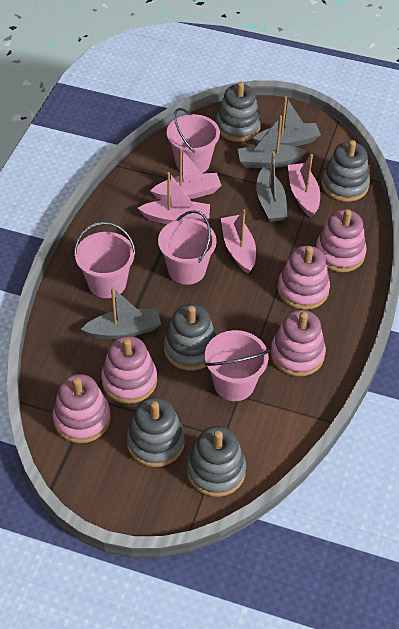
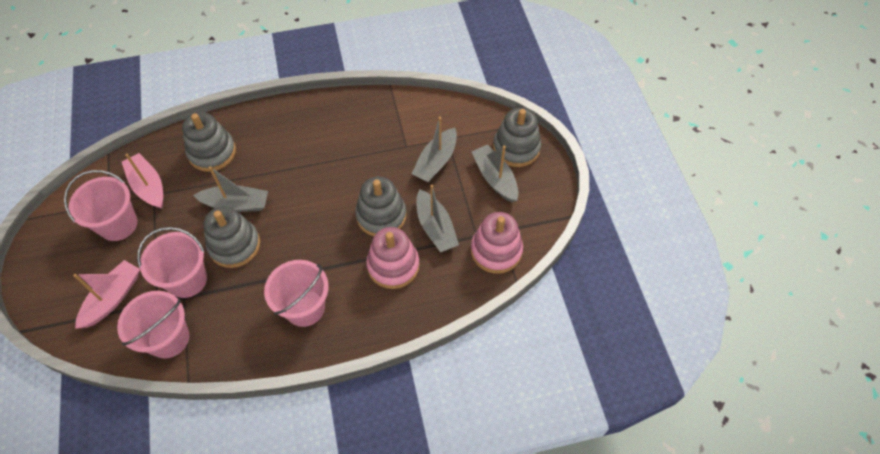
grey stacking toy: [126,397,185,467] [164,304,216,370] [187,426,246,497] [216,82,261,142] [321,140,370,202] = 5 -> [182,112,236,172] [203,206,260,268] [355,176,407,236] [493,108,541,167] = 4
pink boat: [138,172,210,224] [151,148,222,200] [221,209,256,274] [288,154,320,218] = 4 -> [73,260,140,329] [122,153,163,209] = 2
pink stacking toy: [53,374,111,443] [101,336,157,404] [270,310,326,376] [277,246,330,310] [316,209,366,272] = 5 -> [366,227,420,289] [471,212,523,274] = 2

